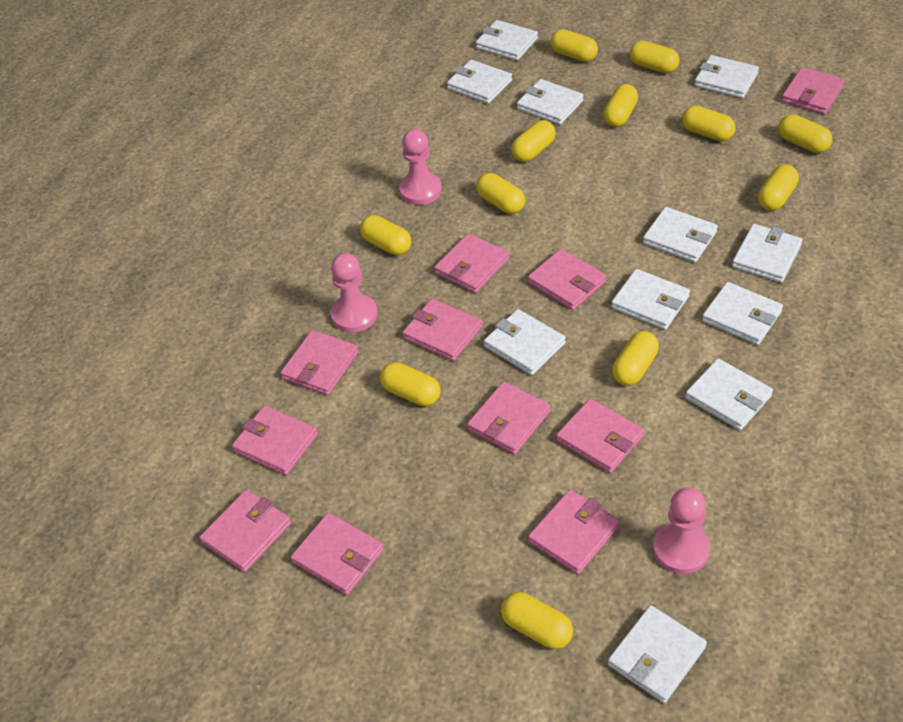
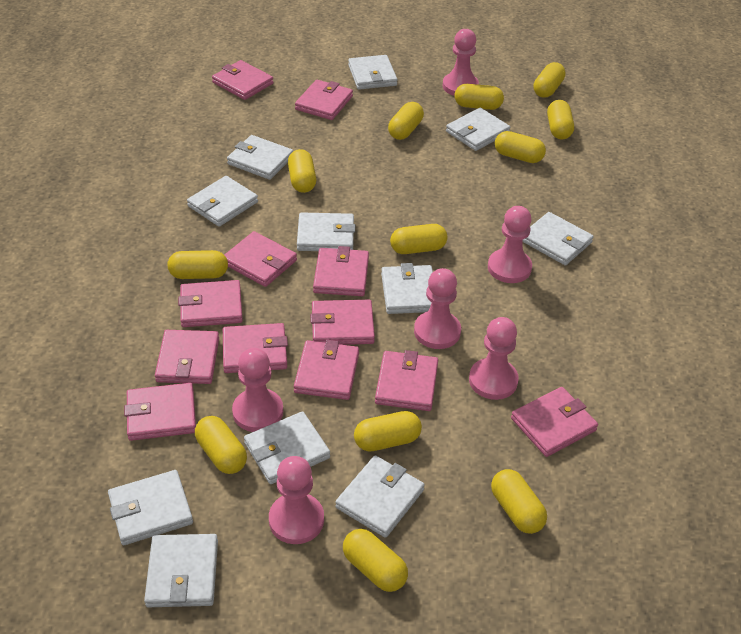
pink pawn: [331,253,378,333] [399,129,442,205] [653,488,710,574] = 3 -> [232,348,283,432] [269,456,324,544] [414,268,461,349] [443,29,479,96] [469,317,519,400] [488,206,532,283] = 6
pink wallet: [199,490,291,572] [232,405,318,475] [280,330,359,395] [291,513,384,595] [402,299,482,361] [434,233,509,293] [467,381,551,455] [528,249,606,310] [528,490,620,574] [556,398,644,473] [781,67,845,114] = 11 -> [124,383,196,441] [155,330,219,384] [178,280,243,327] [212,60,274,100] [223,323,288,373] [224,231,297,287] [294,340,359,400] [295,80,353,120] [310,300,375,345] [313,246,369,296] [375,350,438,411] [511,387,598,457] = 12

